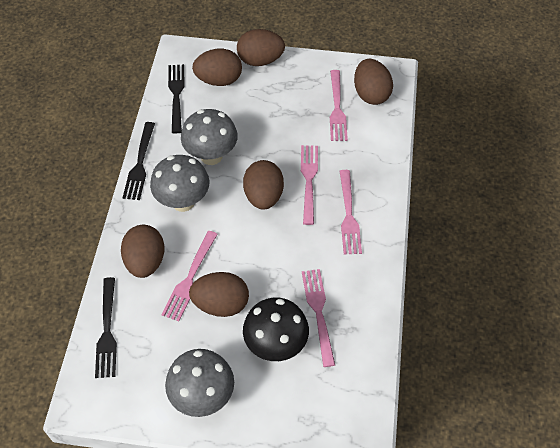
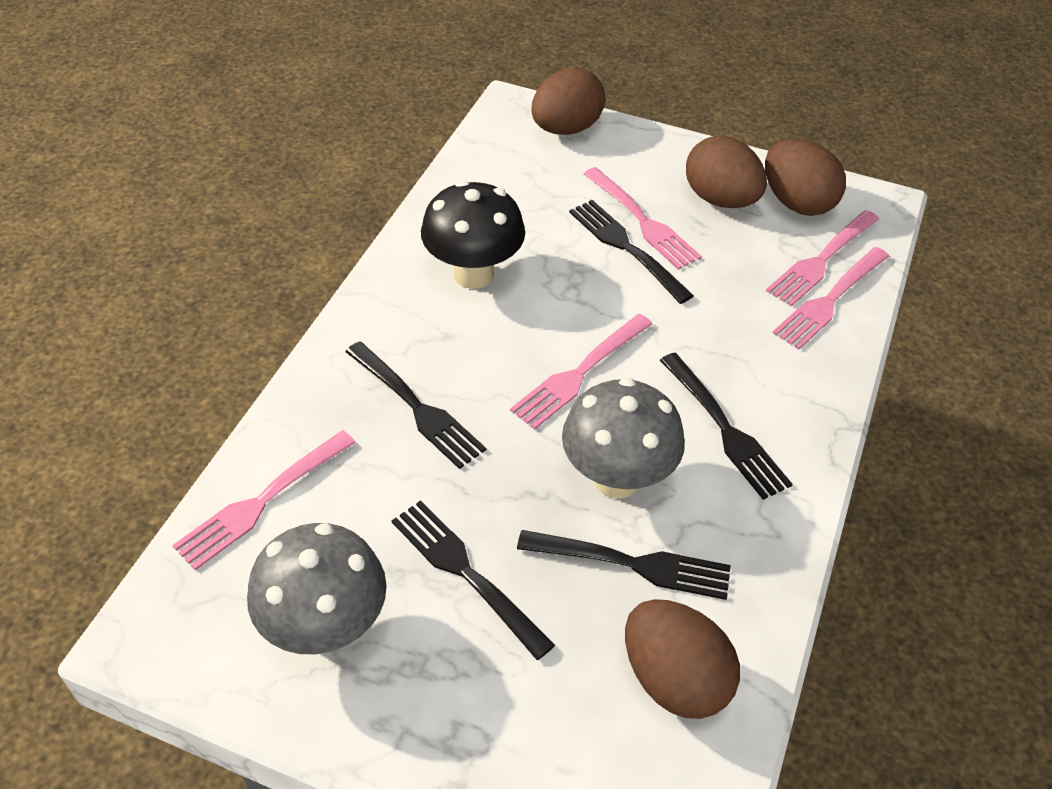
black fork: [95,277,117,378] [123,122,155,200] [168,64,185,134] = 3 -> [345,341,486,469] [392,500,555,660] [517,530,731,600] [569,200,694,304] [660,353,793,500] = 5
brown egg: [121,225,165,278] [189,272,249,317] [192,49,242,86] [237,29,285,66] [243,160,284,210] [354,59,393,105] = 6 -> [531,68,605,135] [625,599,740,719] [686,136,767,208] [765,139,846,216] = 4
grey mushroom: [150,155,209,212] [165,349,234,417] [181,109,238,165] = 3 -> [247,523,387,654] [562,378,685,499] = 2

